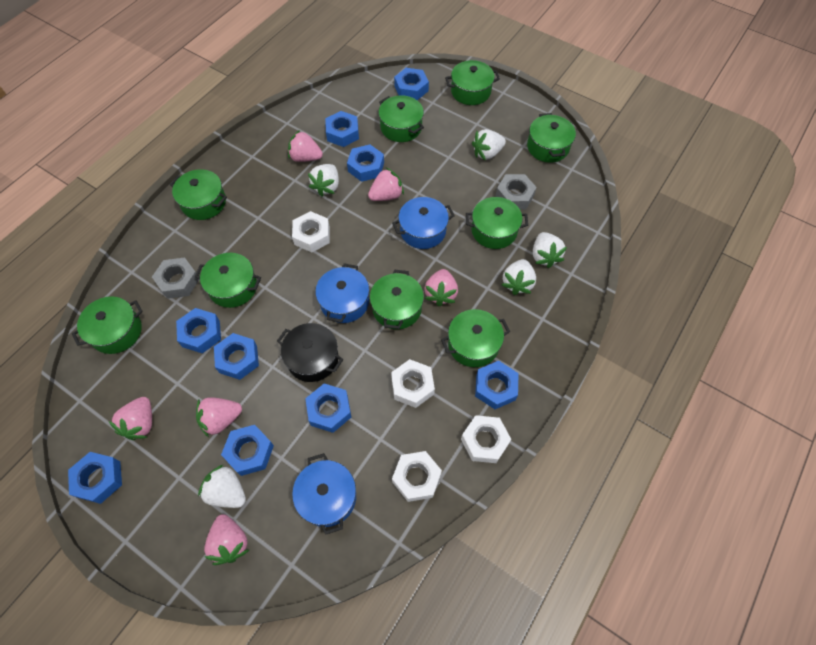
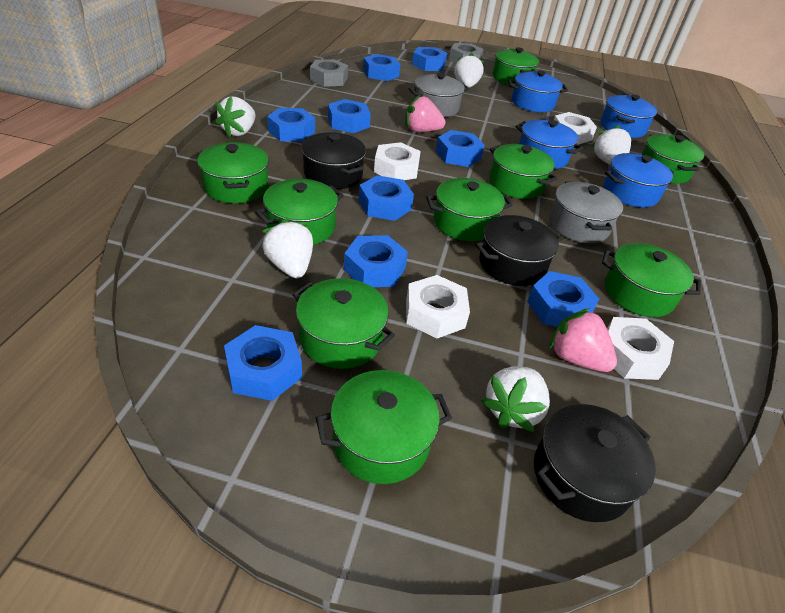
black pot: [277,323,343,382] = 1 -> [301,132,366,189] [475,215,562,286] [534,404,656,522] = 3
blue pot: [292,453,356,535] [315,263,369,323] [392,197,455,249] = 3 -> [508,70,568,112] [516,120,583,169] [600,94,657,138] [604,153,674,207] = 4
grey pot: none = 0 -> [408,73,469,117] [549,181,623,243] = 2
pink strawberry: [109,397,152,440] [196,397,242,437] [204,514,249,565] [288,130,323,162] [368,167,404,201] [424,269,458,307] = 6 -> [405,95,445,132] [549,308,617,372] = 2

